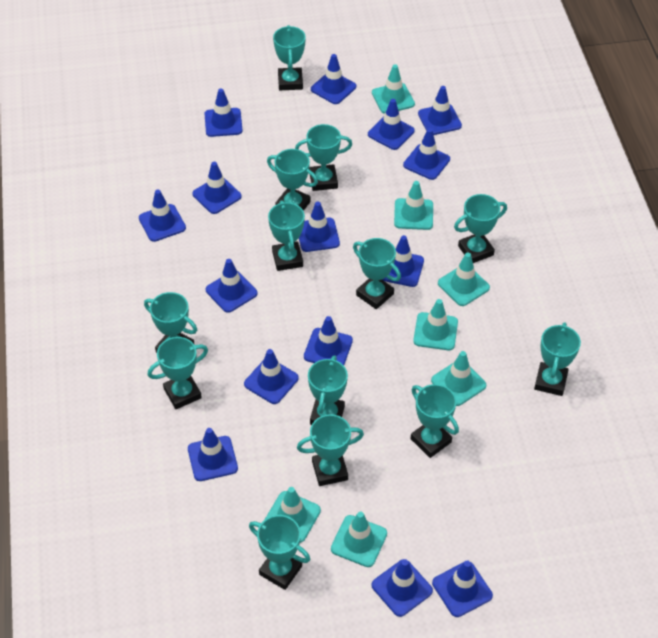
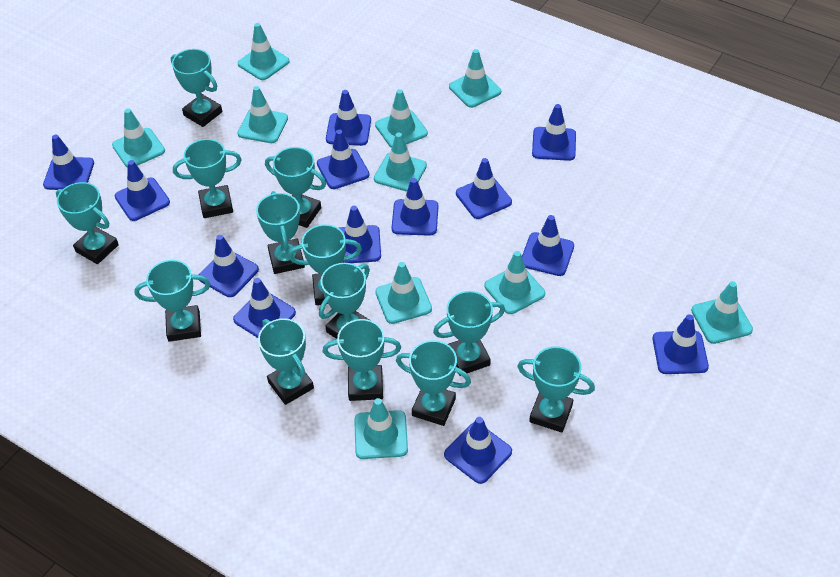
blue traffic cone: [139,190,186,242] [188,428,238,481] [192,162,242,214] [204,89,243,137] [206,259,257,313] [244,349,299,404] [299,202,340,252] [304,316,353,365] [311,54,356,104] [368,99,415,150] [372,559,433,617] [382,235,424,287] [403,128,450,180] [418,86,462,135] [432,560,493,617] = 15 -> [43,135,94,190] [115,160,170,221] [199,235,259,297] [233,278,296,338] [317,130,369,189] [326,90,371,146] [339,206,381,263] [392,178,439,236] [444,417,512,484] [456,158,512,219] [522,215,574,276] [532,104,576,161] [653,314,709,374] = 13
turquoise traffic cone: [264,487,321,543] [331,512,387,567] [372,64,415,114] [394,181,433,230] [413,299,458,350] [431,351,486,406] [438,252,490,306] = 7 -> [112,109,165,168] [237,86,288,143] [238,23,290,80] [354,398,408,459] [374,132,427,192] [375,89,428,148] [375,262,432,324] [449,49,501,108] [484,251,545,314] [691,281,753,344] = 10

